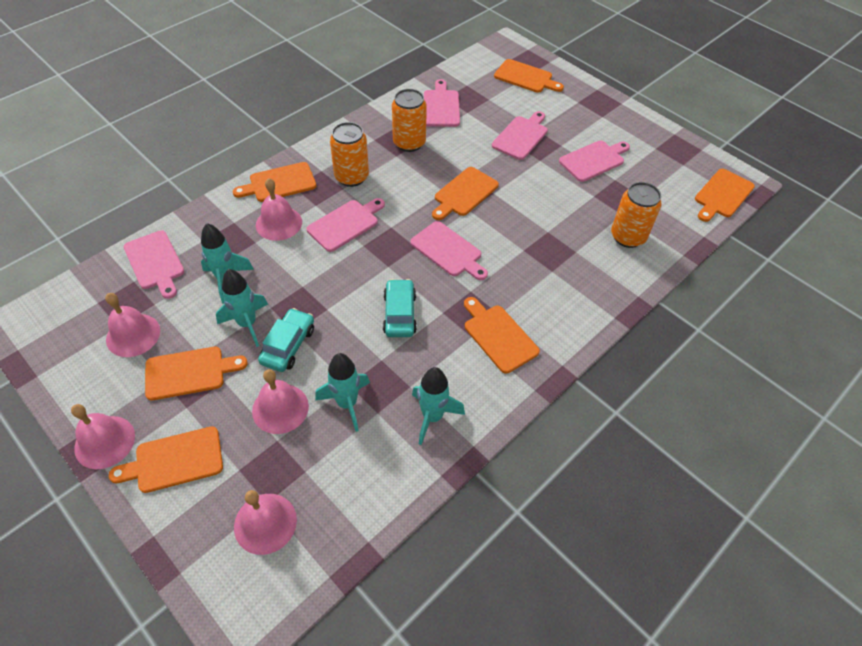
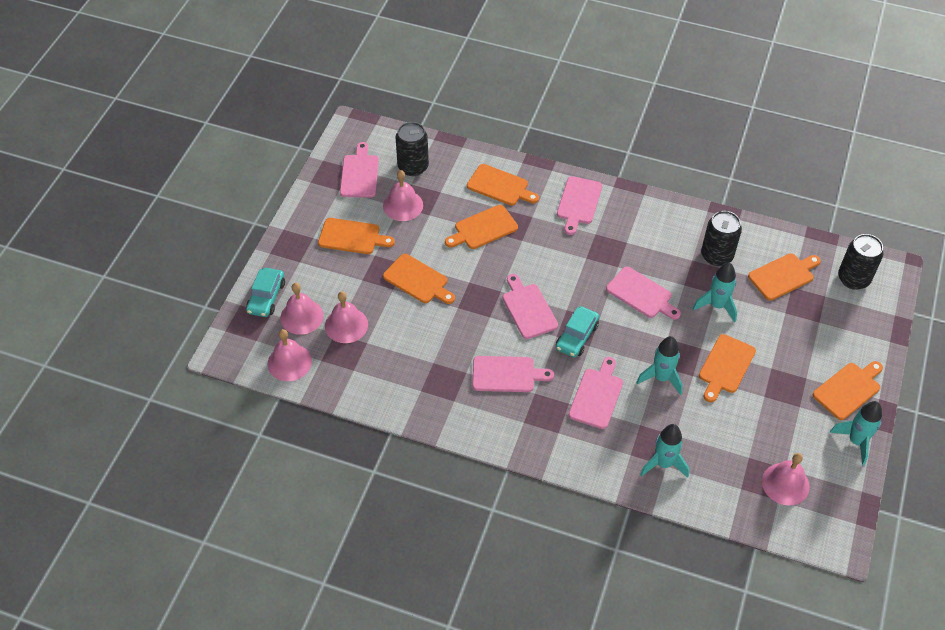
black can: none = 0 -> [395,122,429,176] [701,211,742,266] [838,234,884,290] = 3
orange can: [330,122,369,187] [392,89,427,152] [611,182,662,248] = 3 -> none = 0

